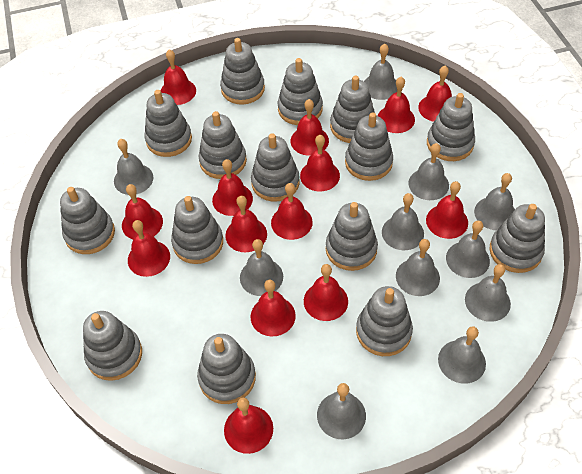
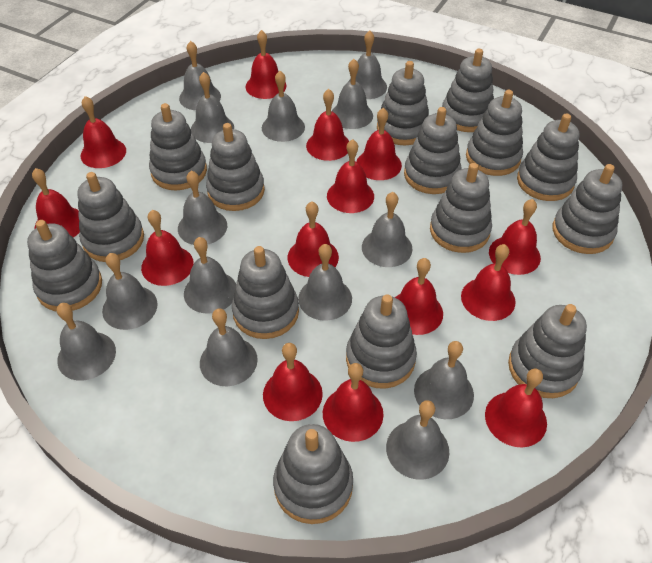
grey bell: [114,139,153,195] [240,239,283,296] [317,383,366,439] [364,44,397,100] [382,193,424,250] [396,239,440,296] [408,143,449,200] [438,326,486,384] [446,221,490,278] [465,264,511,322] [474,173,515,230] = 11 -> [57,303,116,381] [102,253,158,330] [178,171,227,245] [179,41,221,110] [184,237,236,314] [191,72,234,143] [200,309,258,386] [262,71,305,142] [298,244,352,321] [332,59,373,129] [347,30,387,99] [362,192,412,267] [386,400,449,480] [414,341,474,419] = 14

